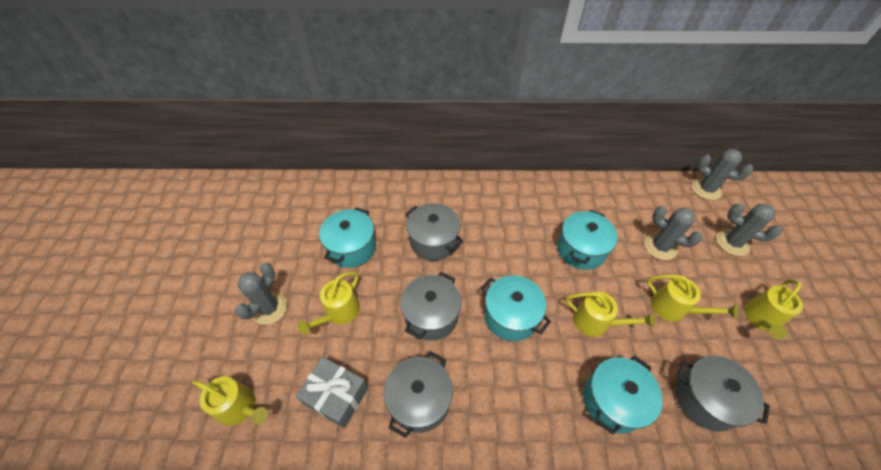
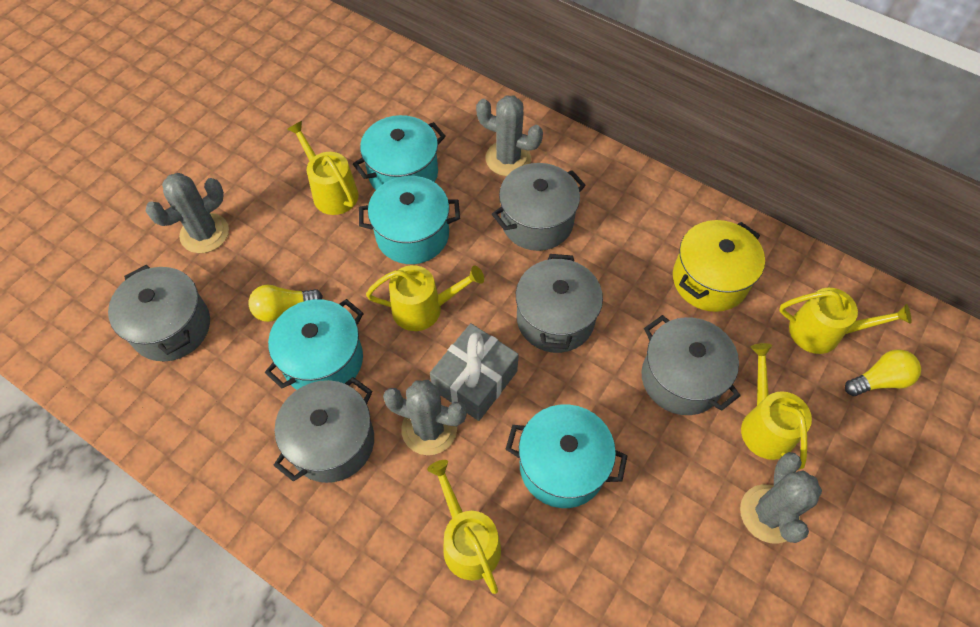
grey pot: [384,352,453,438] [401,272,461,341] [405,203,463,261] [675,356,770,432] = 4 -> [108,265,210,361] [273,377,374,483] [492,163,586,251] [516,254,603,353] [641,315,741,415] = 5
yellow light bulb: none = 0 -> [249,285,323,322] [845,349,921,396] = 2
yellow pot: none = 0 -> [673,220,765,312] = 1

